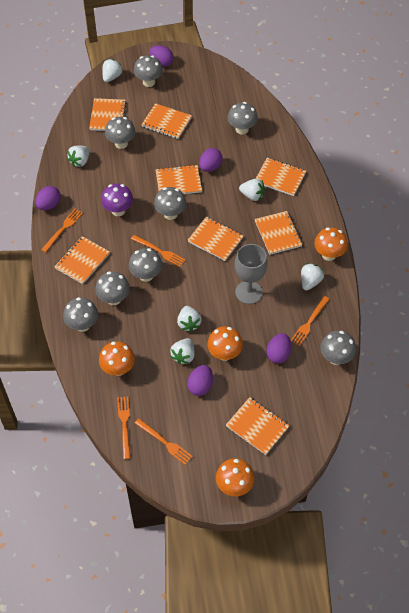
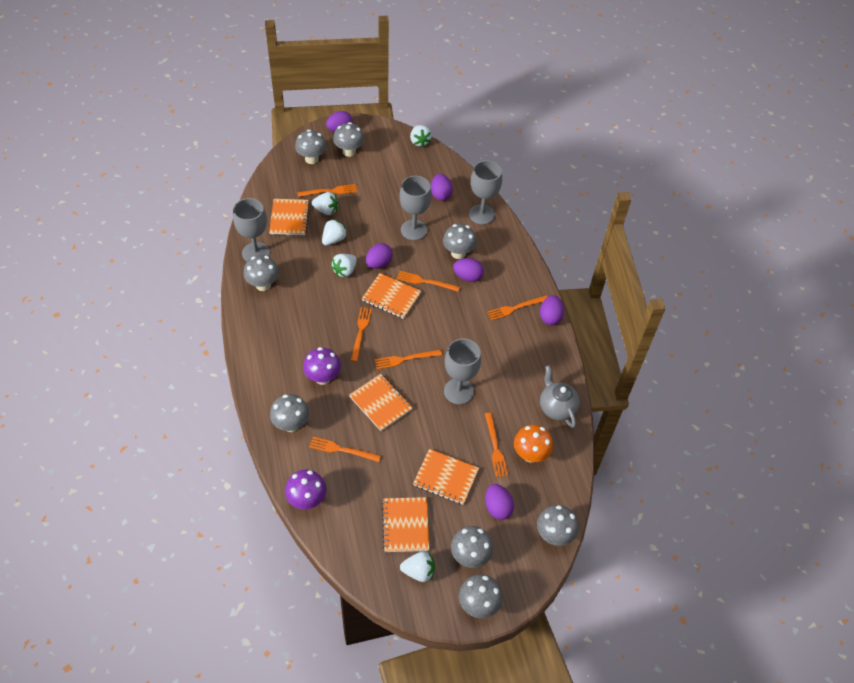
grey goblet: [235,244,268,304] = 1 -> [233,198,270,261] [400,176,432,240] [444,339,481,405] [469,160,502,225] = 4
grey teapot: none = 0 -> [540,365,580,428] = 1
orange fork: [41,209,83,253] [117,396,130,459] [131,235,186,267] [135,418,193,465] [291,296,330,346] = 5 -> [297,184,358,197] [309,437,381,462] [351,307,372,362] [374,350,442,369] [397,271,460,292] [485,413,508,477] [487,296,547,321] = 7
orange mushroom: [99,341,135,376] [207,326,243,361] [216,458,254,496] [314,227,348,261] = 4 -> [514,425,553,462] = 1
orange notebook: [54,236,110,284] [89,98,126,131] [142,103,192,139] [155,165,202,194] [188,217,244,261] [226,397,290,455] [255,211,303,255] [256,158,306,196] = 8 -> [269,199,310,235] [349,374,413,431] [362,273,421,319] [382,497,429,552] [413,449,479,505] = 5
purple egg: [36,186,61,210] [149,45,174,67] [187,365,213,396] [199,148,223,172] [266,333,291,364] = 5 -> [326,111,353,132] [366,243,393,269] [431,174,453,201] [453,258,484,282] [485,484,514,520] [540,295,564,325] = 6
purple mushroom: [101,183,133,216] = 1 -> [285,469,327,509] [303,347,341,385] = 2
white strawberry: [67,146,90,167] [102,59,123,82] [170,338,195,364] [177,306,202,332] [239,179,265,201] [301,263,324,290] = 6 -> [312,192,338,215] [322,219,347,245] [331,254,357,277] [400,551,435,582] [410,125,432,147] = 5

